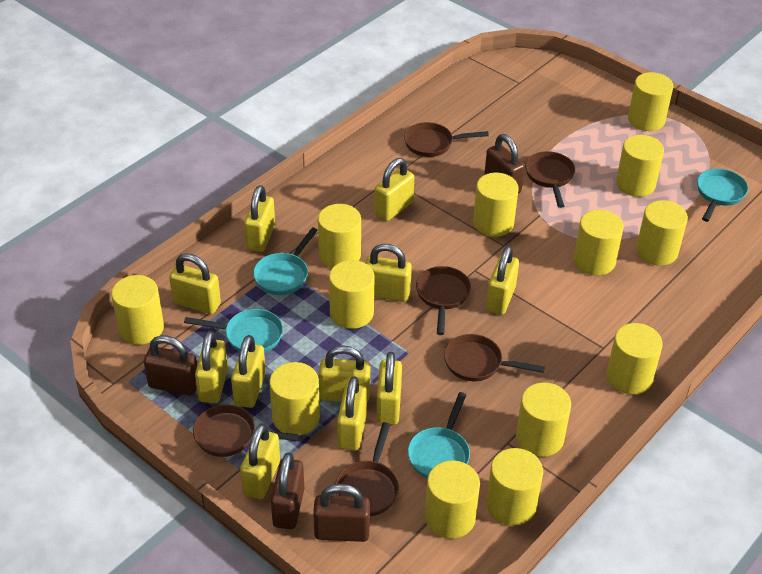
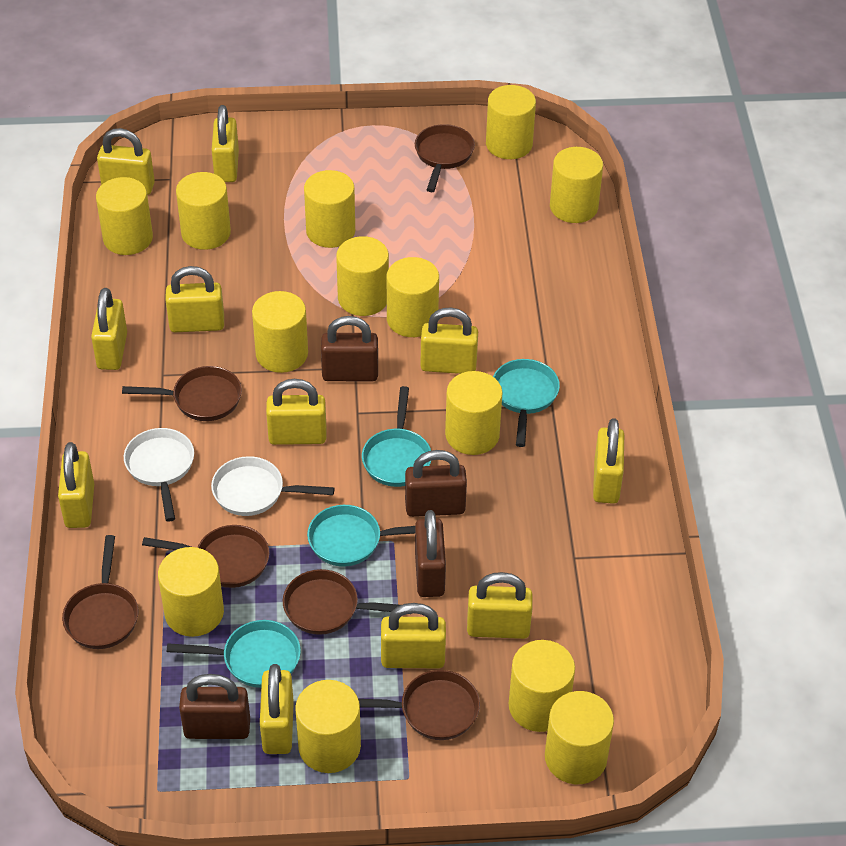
white pan: none = 0 -> [124,428,194,522] [211,456,335,516] = 2

